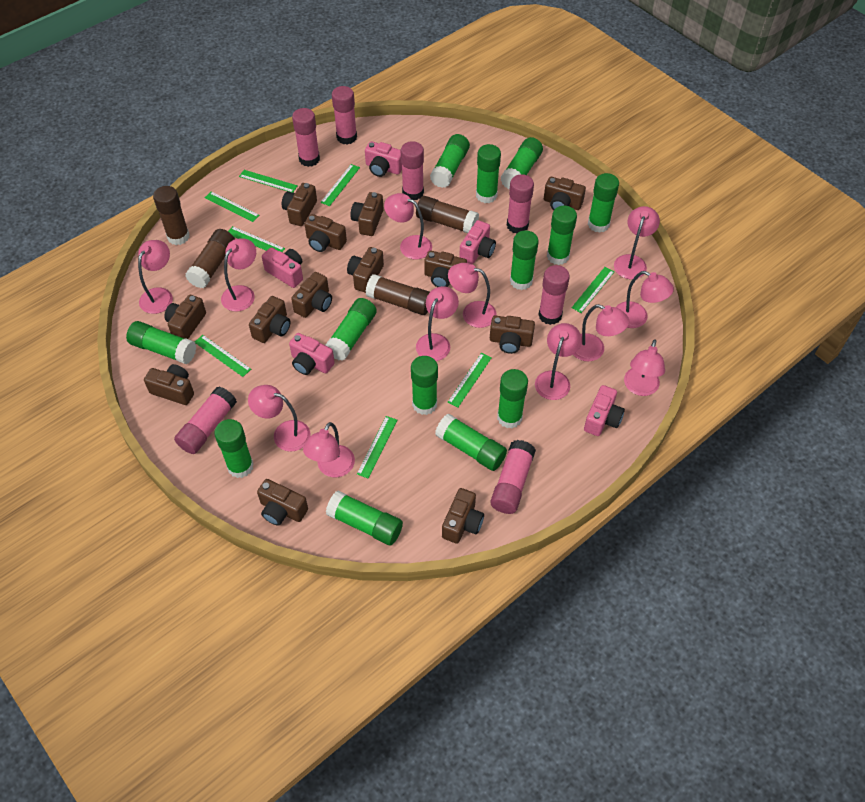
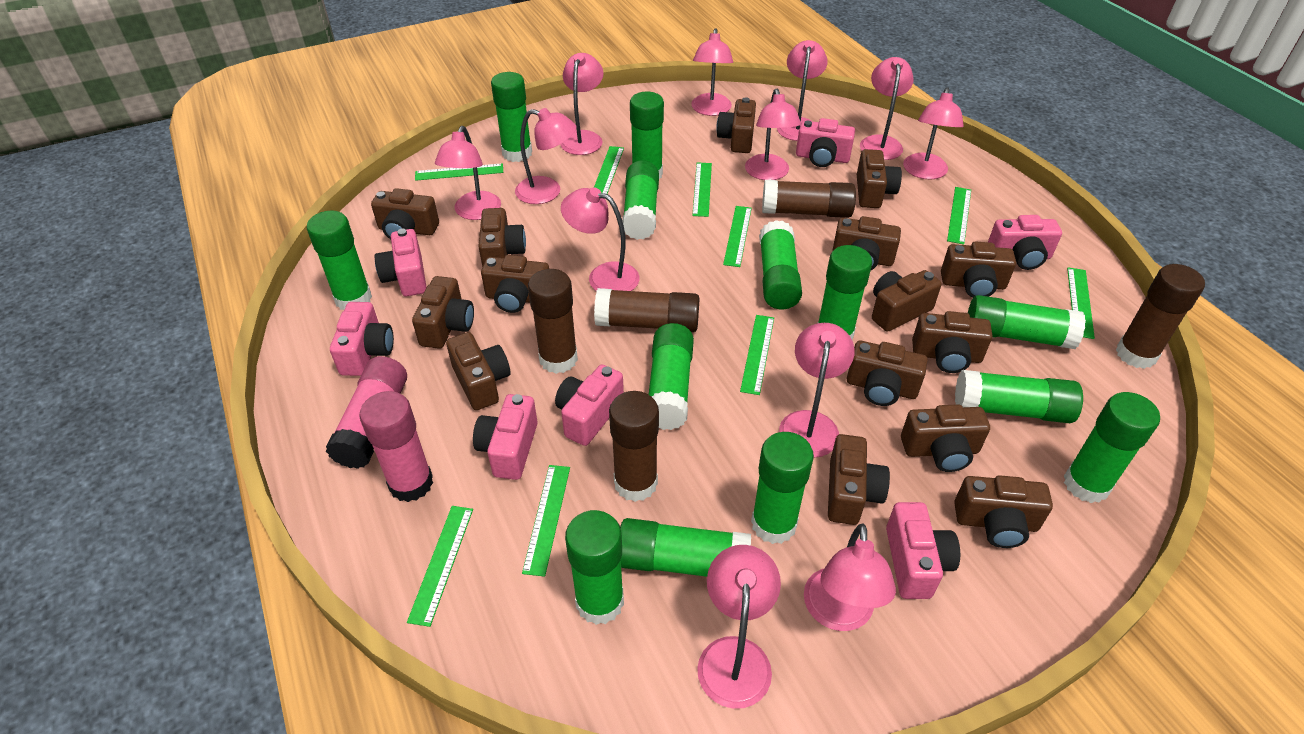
brown camera: [144,364,194,405] [164,295,206,339] [249,296,291,343] [257,479,308,526] [282,183,317,226] [291,272,332,318] [305,214,347,252] [347,247,384,293] [350,192,383,236] [424,251,467,287] [442,488,484,544] [490,315,535,354] [544,177,586,210] = 13 -> [371,188,439,239] [412,276,474,349] [446,332,511,410] [478,208,526,267] [481,255,549,313] [716,97,756,153] [828,434,890,525] [832,216,901,270] [847,341,928,406] [857,149,902,208] [872,270,942,332] [901,404,990,472] [912,311,992,373] [941,241,1016,297] [954,475,1053,548] = 15
brown glue stick: [153,186,190,245] [185,229,235,288] [365,274,430,315] [416,196,479,233] = 4 -> [528,269,578,374] [594,288,699,332] [609,391,659,502] [762,180,856,218] [1116,264,1205,369] = 5
green ruler: [195,335,251,377] [205,191,259,222] [228,226,285,252] [239,170,298,193] [320,164,360,206] [357,416,397,479] [447,353,492,407] [572,267,615,313] = 8 -> [407,506,473,627] [415,163,503,181] [522,465,570,577] [594,146,624,194] [692,162,712,217] [723,206,752,267] [740,315,774,395] [947,187,971,245] [1067,267,1095,339] = 9
pink camera: [262,247,303,288] [289,333,335,375] [365,141,402,177] [459,220,496,265] [584,385,625,436] = 5 -> [330,302,394,376] [374,228,427,297] [473,394,538,480] [555,365,624,446] [796,118,855,167] [886,502,960,599] [988,215,1062,270] = 7
pink glue stick: [174,387,237,454] [292,108,320,167] [332,86,357,145] [401,141,424,200] [491,440,536,514] [507,174,534,234] [538,265,570,325] = 7 -> [326,356,407,469] [359,391,433,502] = 2

